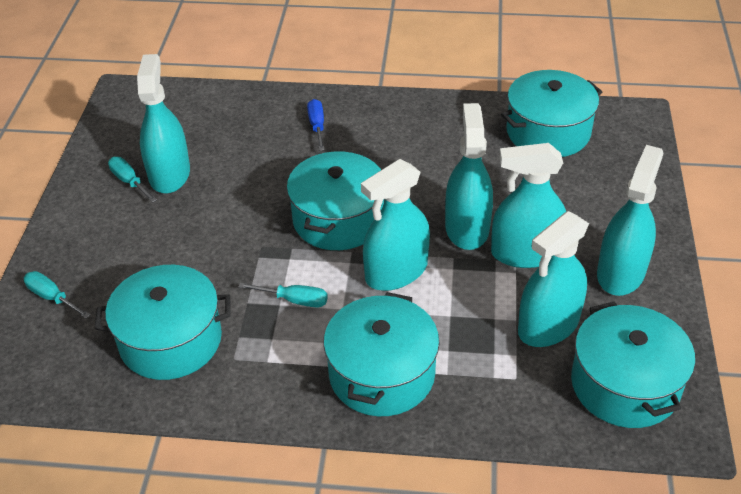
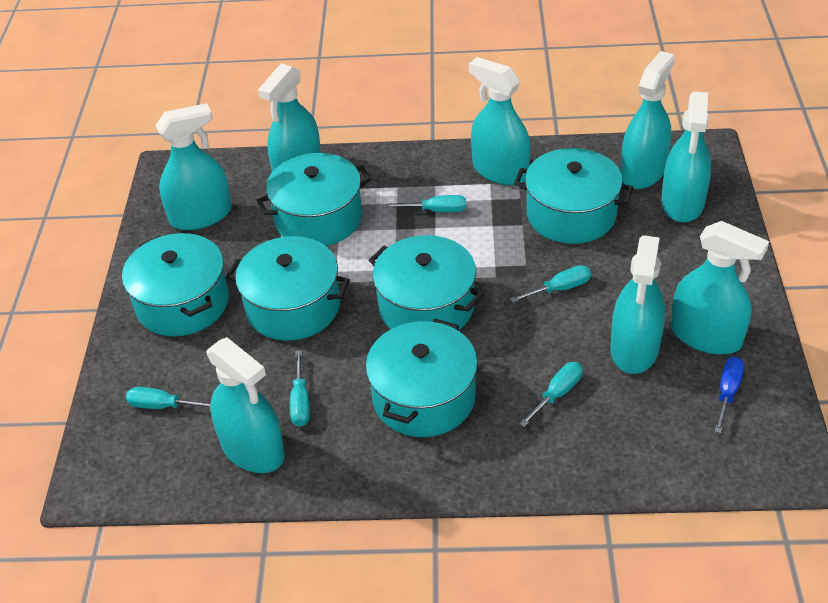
turquoise pot: [95,265,231,380] [287,151,384,250] [323,292,440,416] [501,70,602,157] [571,302,695,428] = 5 -> [122,233,229,336] [226,236,350,341] [257,153,371,246] [366,319,478,437] [369,235,483,330] [514,148,633,244] = 6
turquoise screwdriver: [24,271,91,319] [108,157,157,203] [238,283,328,308] = 3 -> [126,387,211,409] [290,350,310,427] [385,195,466,212] [511,265,591,303] [519,362,583,427] = 5
turquoise spray bottle: [137,54,190,194] [361,159,430,291] [445,103,493,250] [491,143,566,268] [518,211,589,347] [597,145,663,296] = 6 -> [155,103,232,230] [207,337,285,473] [258,64,321,172] [469,57,531,185] [610,235,665,374] [621,51,675,189] [661,92,711,223] [671,221,769,355] = 8

